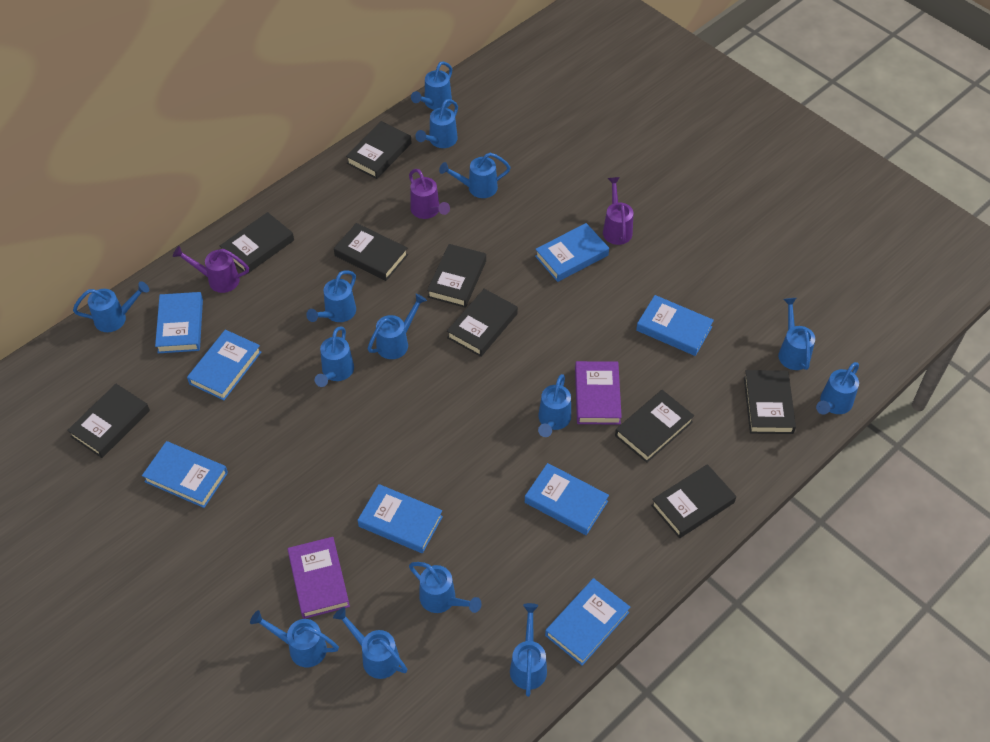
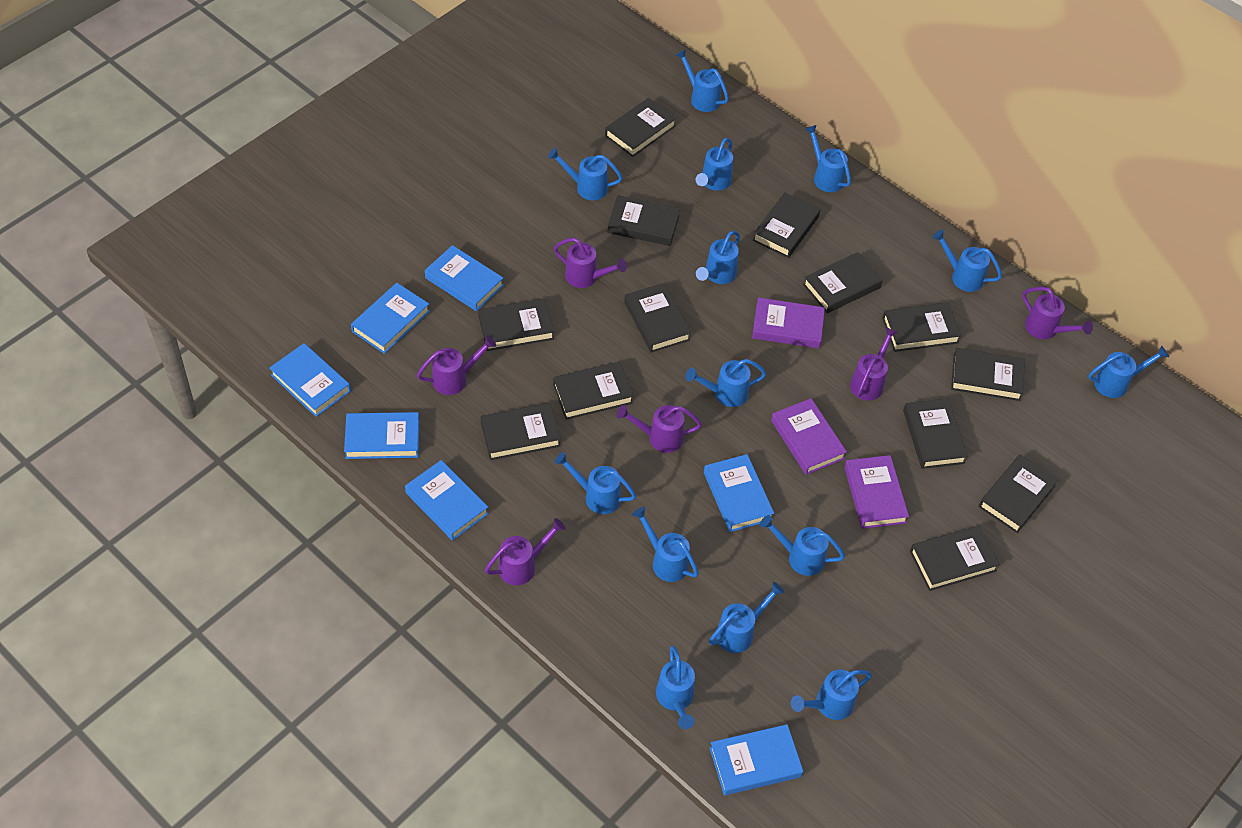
black book: [67,384,150,458] [220,212,294,274] [334,223,408,281] [346,121,412,179] [427,244,486,308] [447,289,518,357] [615,390,694,463] [651,464,736,538] [744,370,796,434] = 9 -> [478,298,554,351] [480,403,561,460] [553,362,633,420] [605,98,677,157] [607,195,680,246] [624,283,691,353] [753,192,820,258] [803,252,883,313] [882,302,961,352] [903,398,968,469] [910,526,1000,591] [951,348,1025,401] [979,454,1058,533] = 13
blue book: [142,441,228,508] [155,292,203,353] [187,330,261,400] [358,484,443,553] [525,463,609,535] [535,223,609,282] [545,578,630,666] [636,295,714,356] = 8 -> [269,343,351,417] [344,412,420,459] [351,283,430,354] [405,460,489,541] [425,245,504,311] [704,454,774,532] [710,724,803,795] = 7
purple book: [287,537,350,619] [575,361,622,424] = 2 -> [752,297,825,348] [771,398,847,475] [844,455,909,529] = 3
purple watering can: [173,246,249,293] [409,169,450,219] [603,177,633,245] = 3 -> [417,336,496,395] [485,518,566,585] [554,238,627,288] [617,405,702,453] [850,327,898,401] [1022,287,1093,339] = 6

